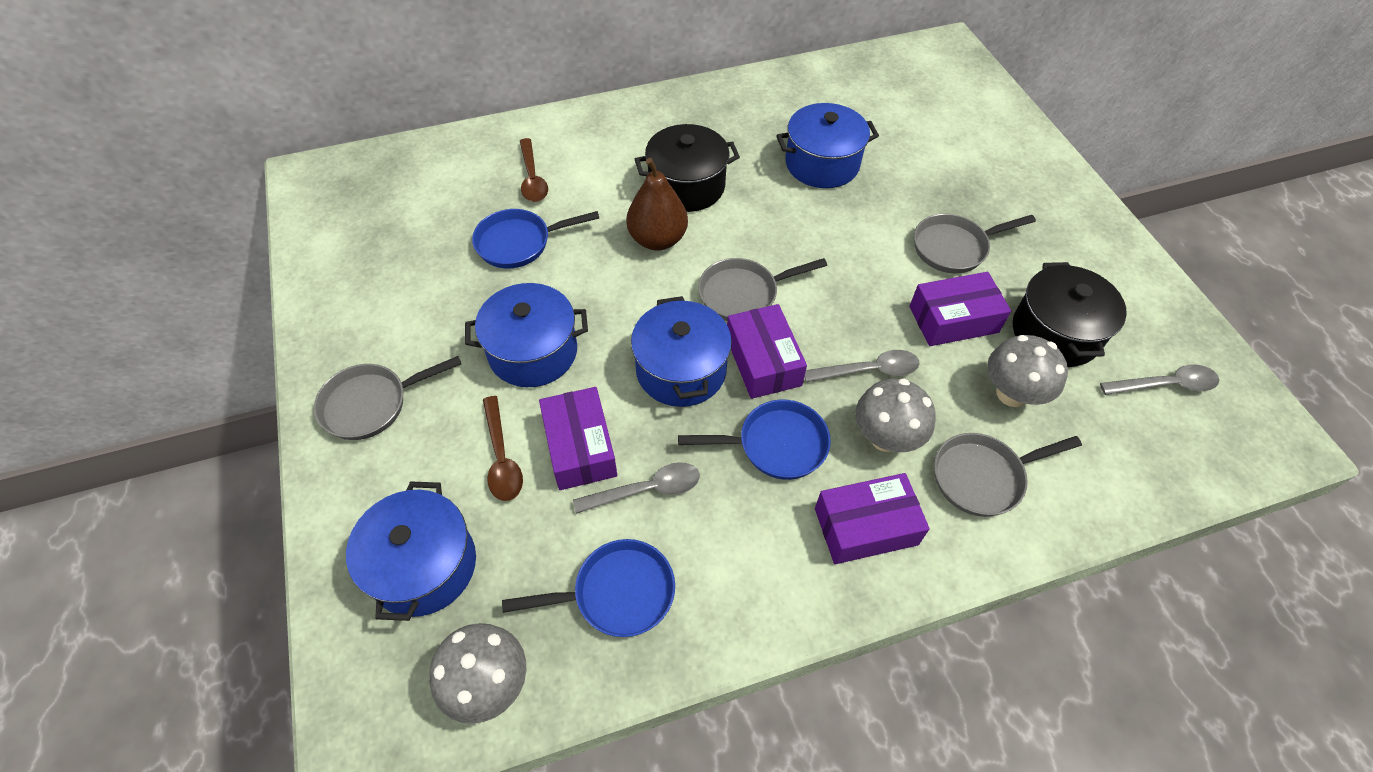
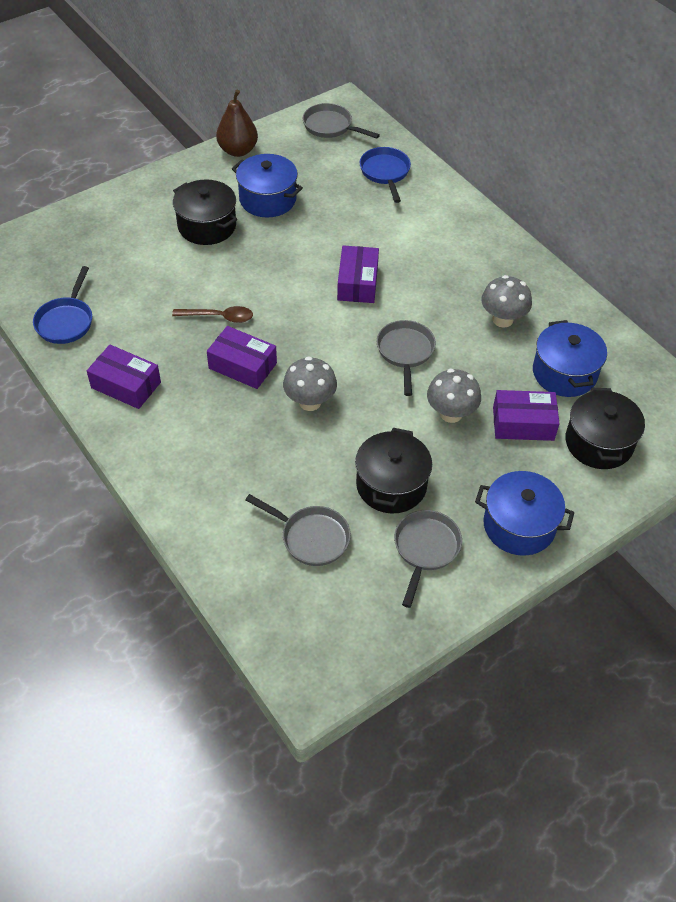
black pot: [635,124,740,212] [1013,262,1127,367] = 2 -> [173,180,237,245] [355,428,432,513] [565,388,645,469] = 3
blue pan: [472,209,599,268] [502,539,675,637] [678,399,831,480] = 3 -> [33,266,92,344] [360,147,411,203] = 2
blue pot: [346,481,476,621] [465,283,588,387] [631,296,732,407] [776,103,879,188] = 4 -> [232,154,303,217] [475,471,574,556] [533,320,607,397] = 3
brown spoon: [483,396,523,501] [520,138,548,202] = 2 -> [172,306,253,323] = 1
grey spoon: [573,462,700,514] [805,350,919,382] [1100,365,1219,395] = 3 -> none = 0

